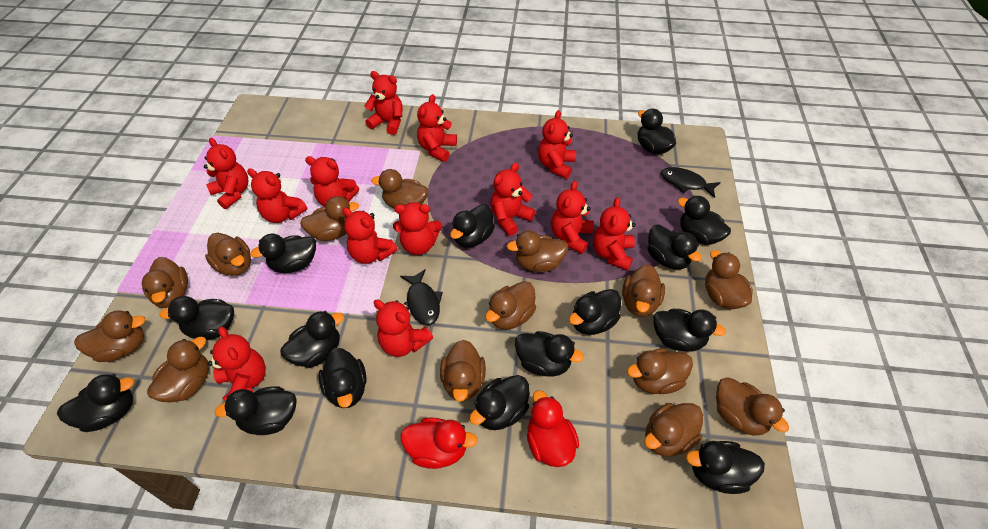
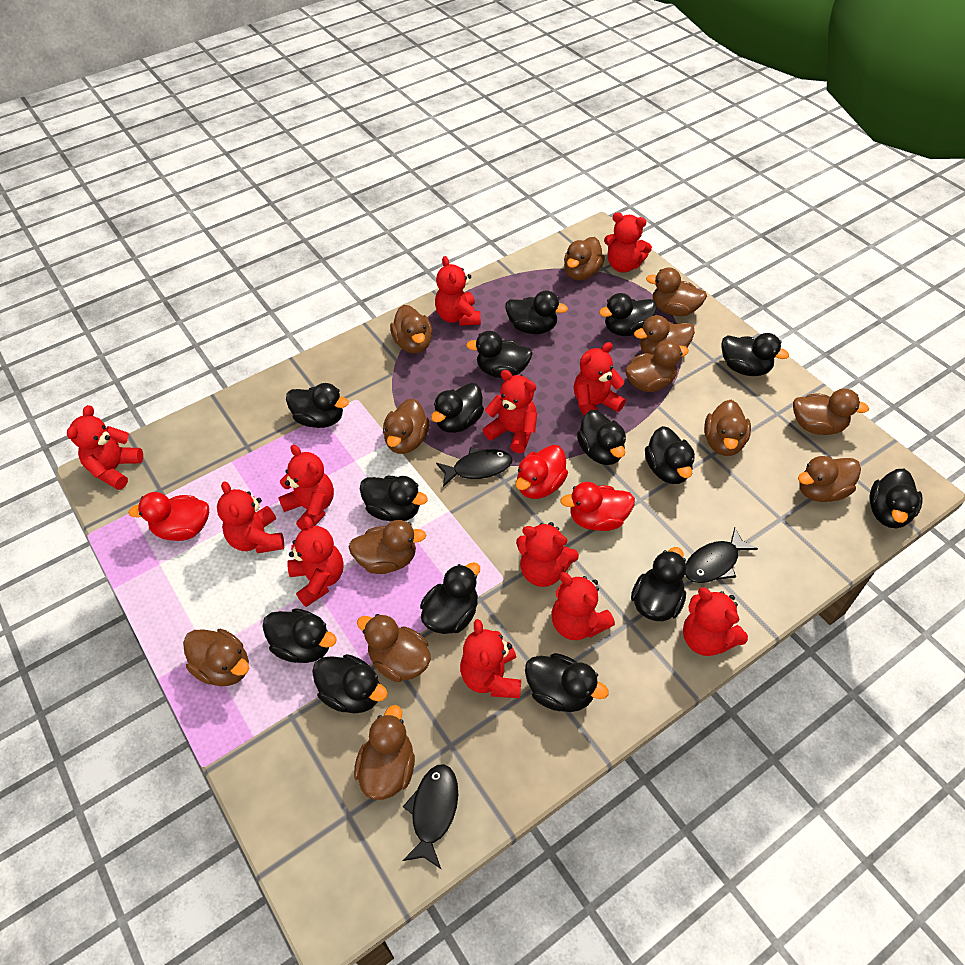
black fish: [400,269,443,325] [661,167,721,198] = 2 -> [402,764,458,869] [436,448,512,487] [685,528,758,583] = 3
brown duck: [74,310,145,362] [142,257,188,308] [147,337,209,403] [205,233,251,276] [300,196,359,241] [371,169,428,209] [440,340,486,402] [485,281,536,330] [507,230,568,272] [622,264,665,317] [627,348,693,394] [644,403,703,457] [705,250,753,309] [716,377,789,436] = 14 -> [183,629,249,686] [348,520,426,574] [354,705,415,800] [357,614,431,682] [383,398,430,454] [390,305,432,353] [564,237,605,280] [625,340,689,392] [634,315,695,355] [646,267,707,316] [704,400,751,456] [793,389,869,435] [798,456,861,502] = 13
red duck: [400,417,478,469] [527,390,579,467] = 2 -> [128,492,209,541] [515,445,568,499] [560,482,635,531] = 3
red teddy bear: [204,138,248,209] [208,327,266,402] [247,168,307,223] [305,156,359,207] [342,207,398,264] [364,71,402,135] [374,300,433,357] [393,202,442,255] [417,94,457,162] [490,163,536,236] [538,110,576,179] [551,181,593,254] [593,197,636,271] = 13 -> [67,405,143,490] [217,481,284,553] [278,445,334,530] [287,516,344,607] [435,256,481,326] [460,619,521,698] [483,370,537,453] [516,522,579,587] [551,572,615,640] [574,342,626,415] [604,212,652,273] [683,587,748,656] = 12

